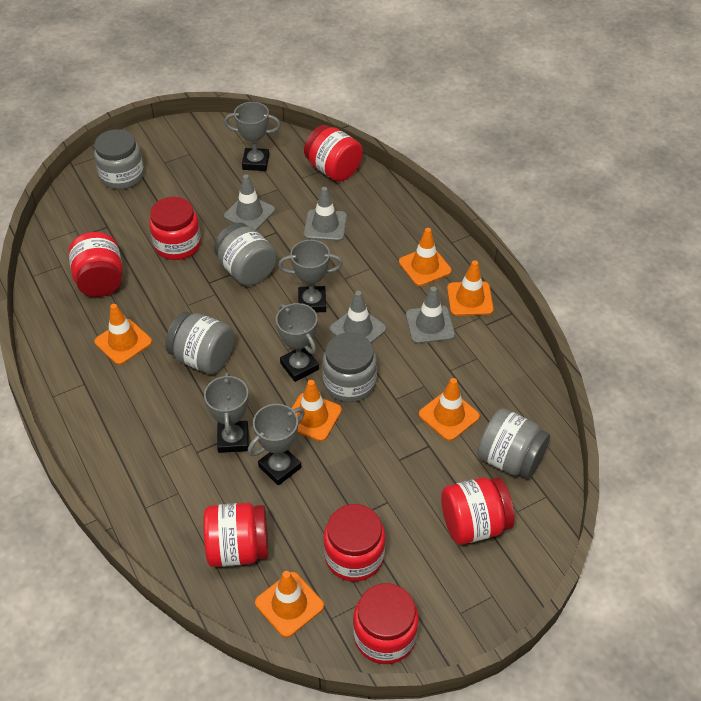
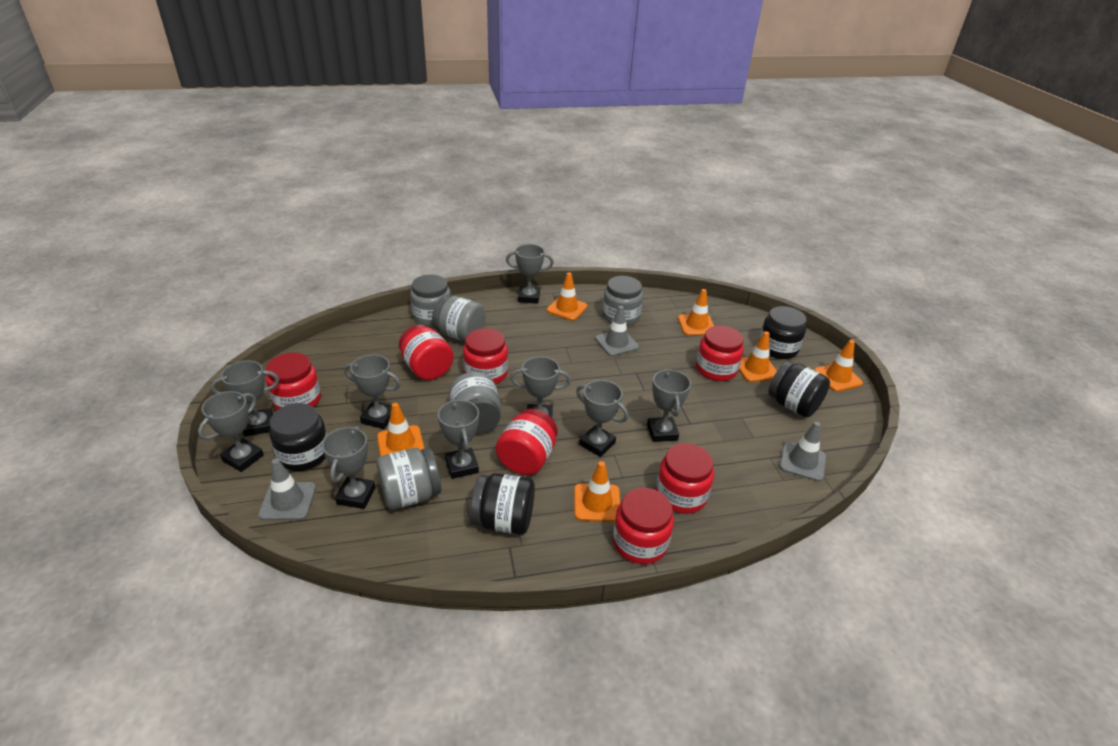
black jar: none = 0 -> [269,403,327,471] [470,473,535,535] [759,306,806,359] [768,361,830,418] = 4
grey traffic cone: [224,174,275,230] [304,187,347,241] [330,291,386,343] [406,287,455,344] = 4 -> [258,459,316,520] [595,306,639,356] [779,422,826,481] = 3
grey trophy: [204,372,249,453] [224,102,281,171] [248,404,305,485] [276,303,319,382] [278,240,343,312] = 5 -> [198,391,264,472] [211,360,279,436] [322,426,375,509] [344,354,400,429] [438,399,479,479] [506,244,554,304] [510,356,571,418] [576,380,628,457] [647,369,691,442] = 9

